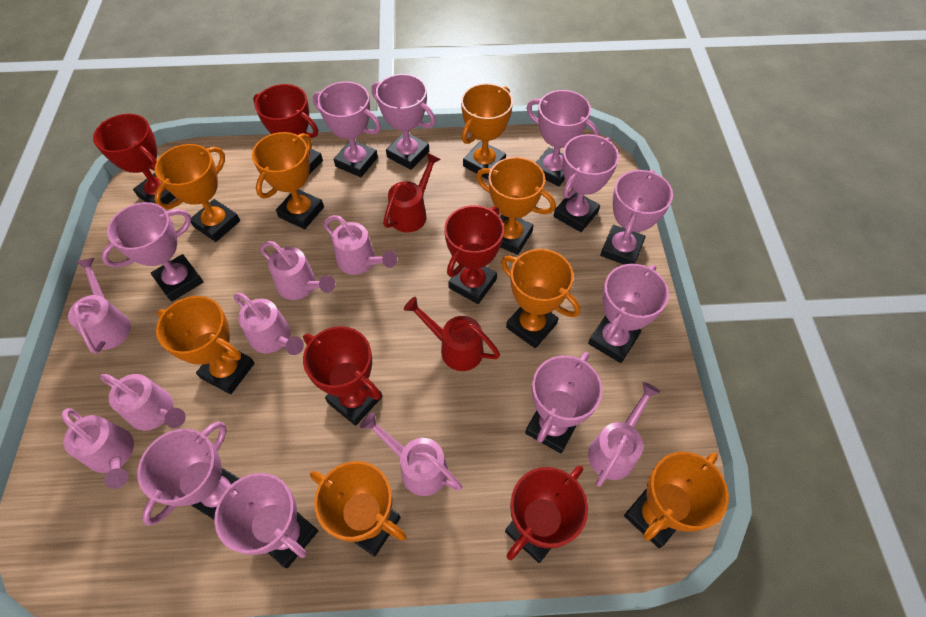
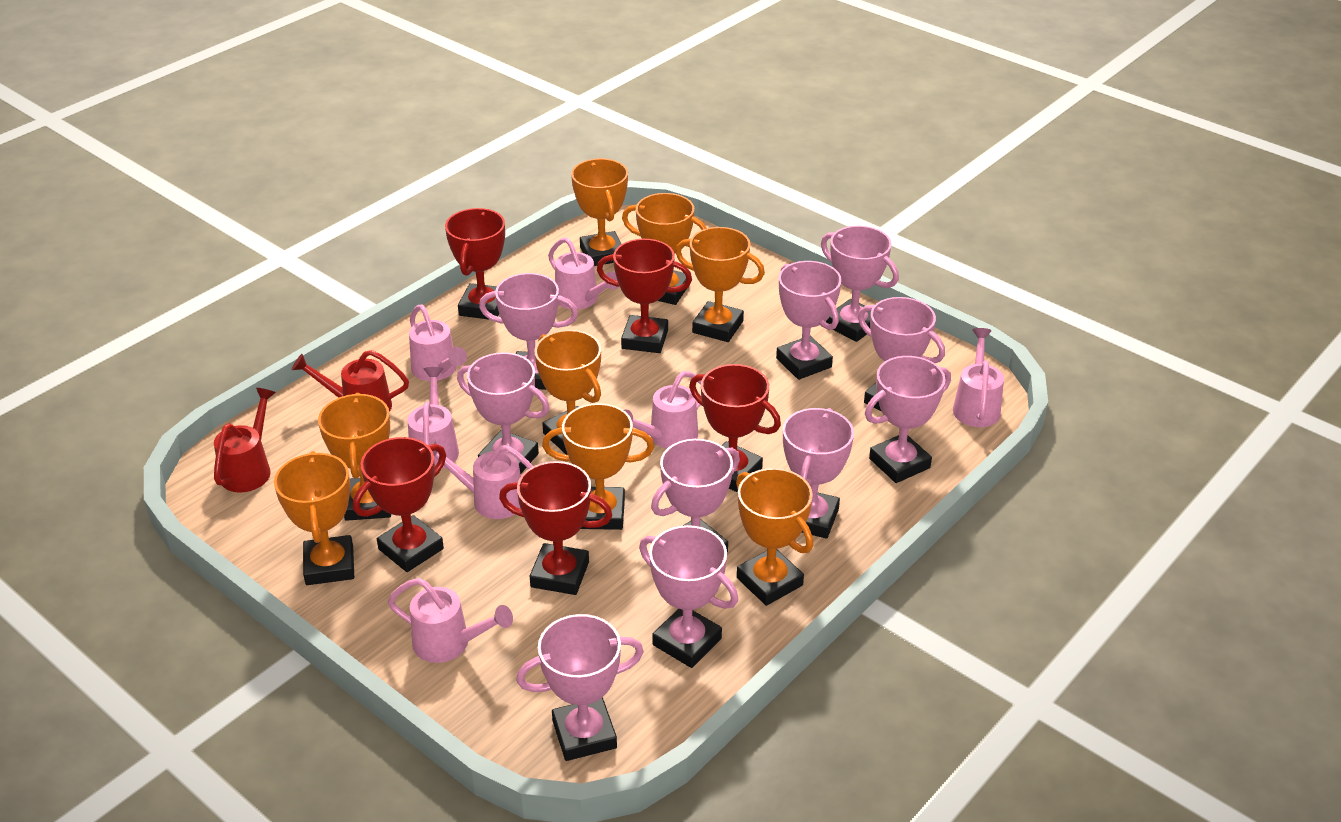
pink watering can: [61,408,134,489] [68,258,131,354] [100,374,186,431] [234,293,304,355] [260,241,335,300] [324,215,397,275] [360,412,463,496] [588,382,660,487] = 8 -> [388,578,513,663] [408,367,459,469] [409,305,467,381] [429,439,533,519] [548,237,618,310] [624,371,701,449] [953,328,1004,427] = 7

